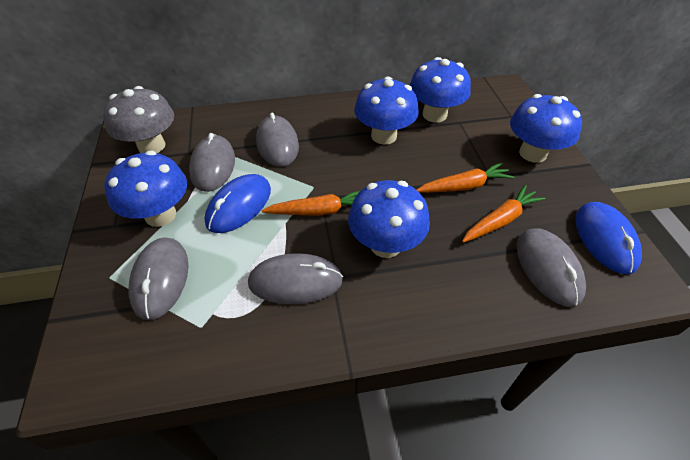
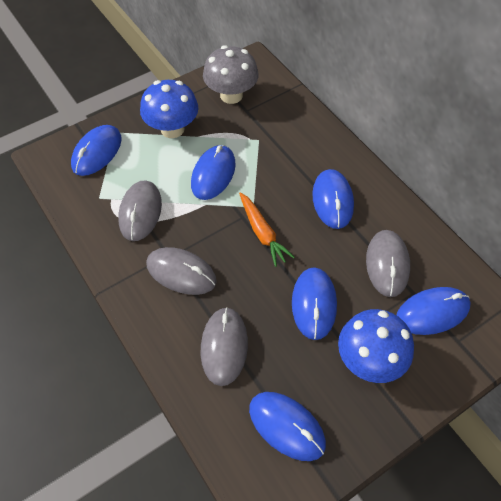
blue mouse: [205,174,271,233] [575,202,642,274] = 2 -> [71,125,122,176] [191,145,236,200] [249,392,326,461] [292,267,337,340] [312,169,354,229] [396,287,471,335] = 6
blue mushroom: [104,151,187,227] [348,180,430,258] [354,77,419,145] [410,57,471,123] [510,94,582,163] = 5 -> [140,80,199,138] [338,309,414,383] = 2
grey mouse: [129,238,189,320] [189,133,235,192] [248,253,343,304] [256,113,299,167] [517,228,586,307] = 5 -> [118,180,162,241] [146,247,217,295] [201,307,248,386] [366,230,410,297] = 4
orange carrot: [262,191,360,216] [417,162,514,193] [462,185,545,243] = 3 -> [239,192,295,267] = 1

